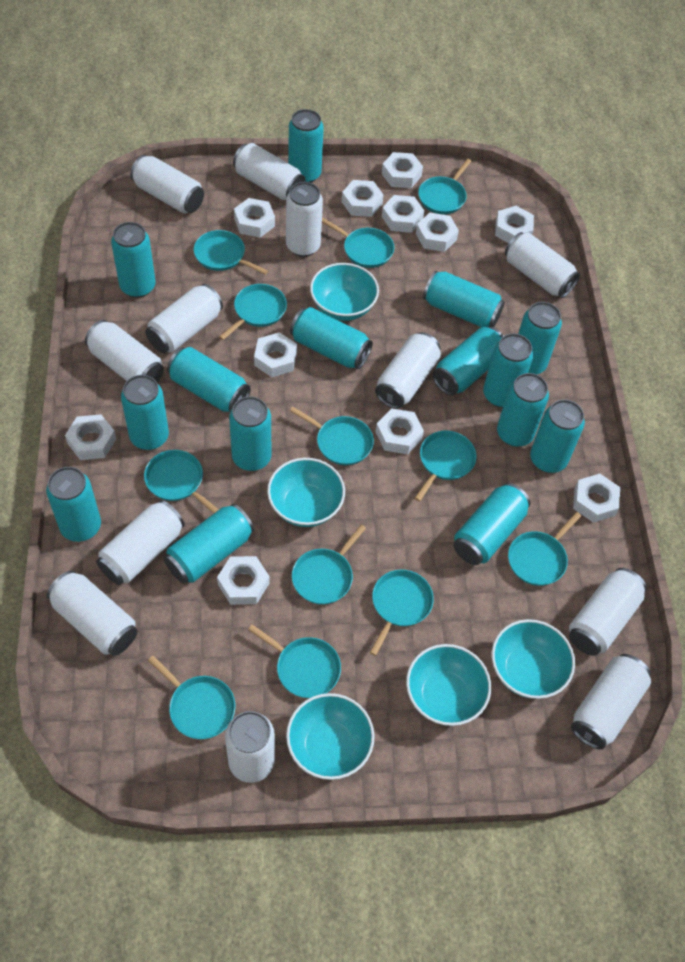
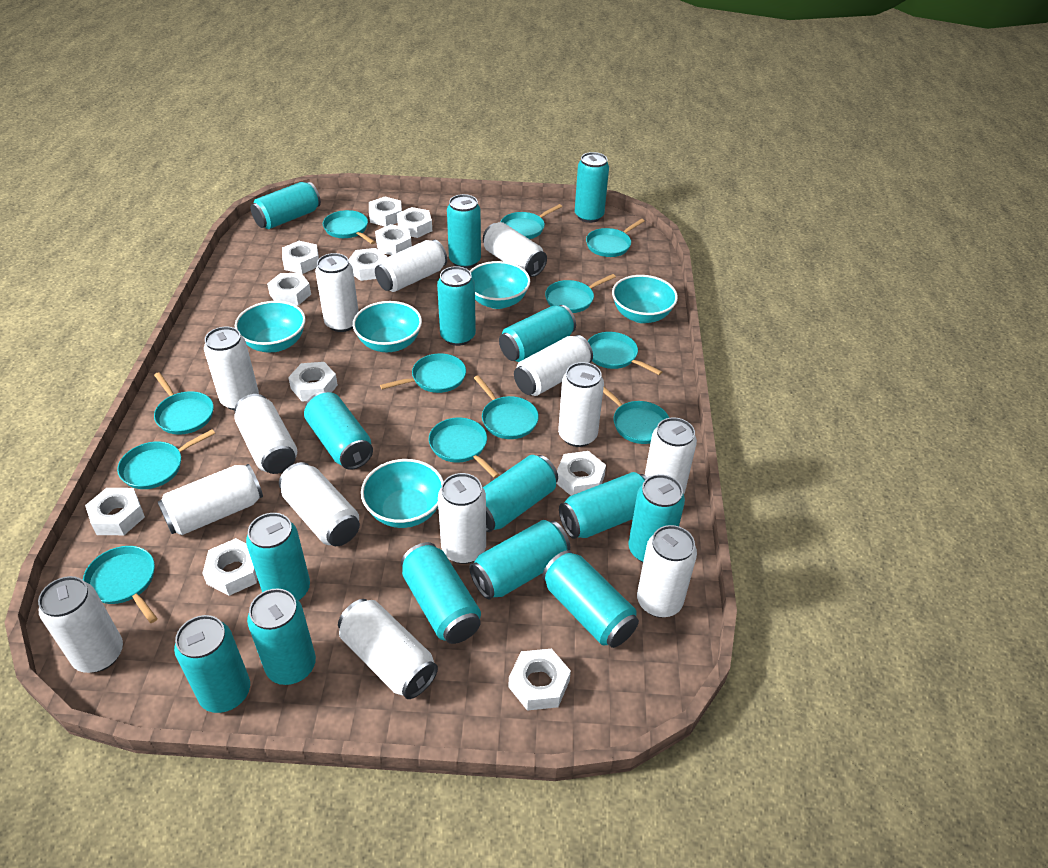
white can: [47,570,137,656] [85,320,164,383] [96,500,185,585] [130,155,204,214] [145,284,223,353] [225,711,275,783] [233,143,306,200] [286,182,323,257] [375,332,441,409] [505,232,580,298] [569,568,647,656] [571,654,651,750] = 12 -> [38,576,123,673] [158,464,263,535] [204,327,259,410] [234,394,297,474] [279,462,360,546] [315,253,359,332] [338,599,438,699] [375,240,447,292] [438,473,486,564] [483,222,547,277] [514,335,593,396] [558,362,604,447] [637,525,697,618] [645,417,697,494] = 14

